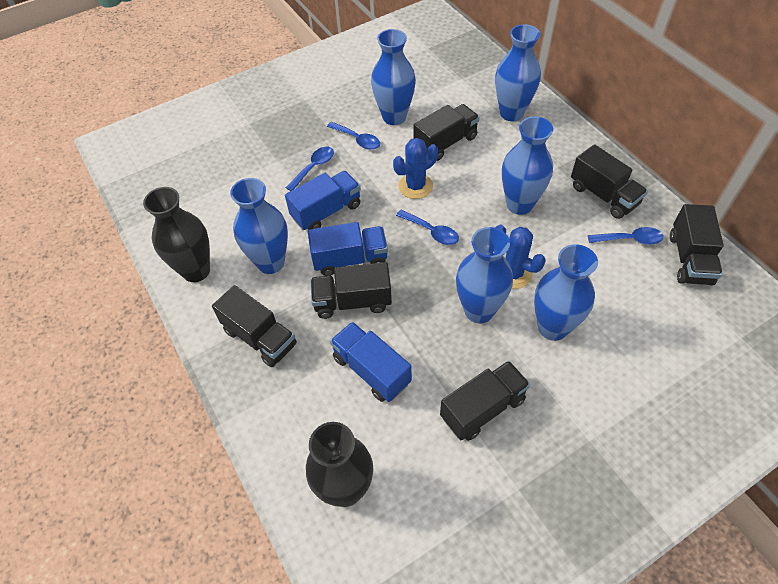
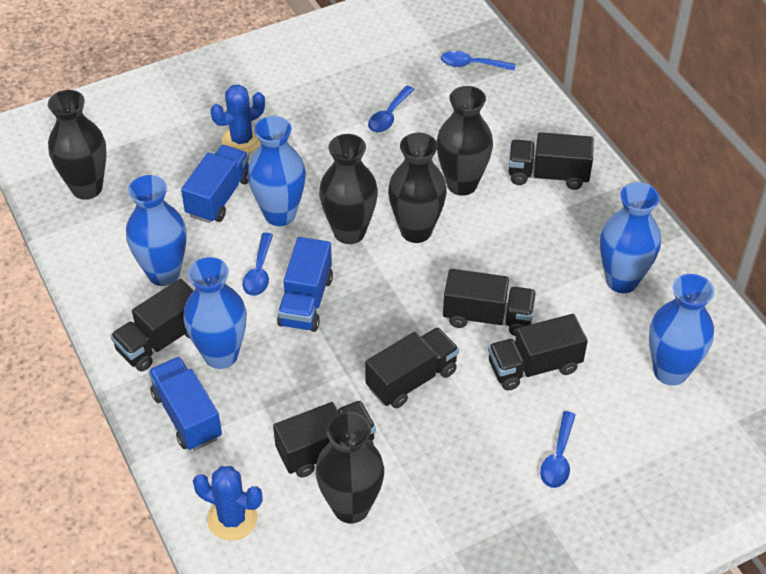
black vase: [143,187,210,282] [306,422,373,507] = 2 -> [48,90,107,200] [316,412,384,523] [319,134,378,244] [388,133,447,243] [436,86,493,196] = 5
blue vase: [230,178,288,274] [371,29,416,125] [456,227,513,323] [495,24,541,121] [502,116,553,215] [534,244,598,341] = 6 -> [126,175,187,286] [183,257,247,369] [248,116,306,226] [600,182,661,293] [649,274,714,386] = 5

